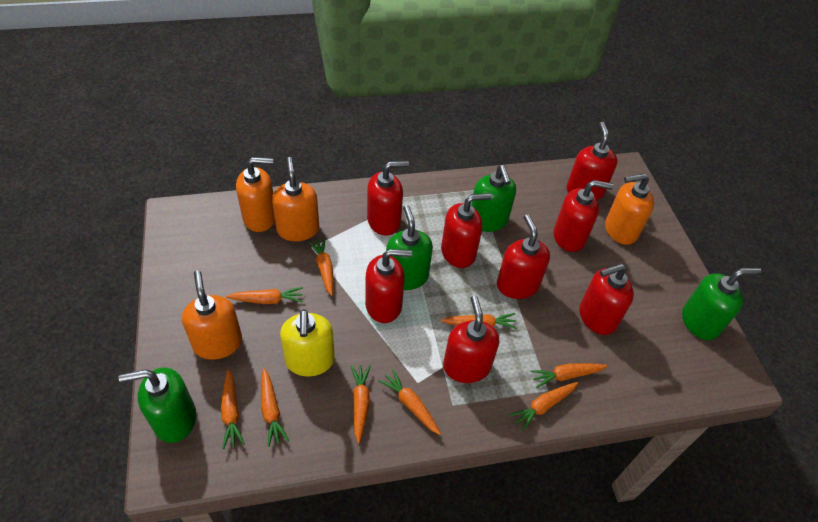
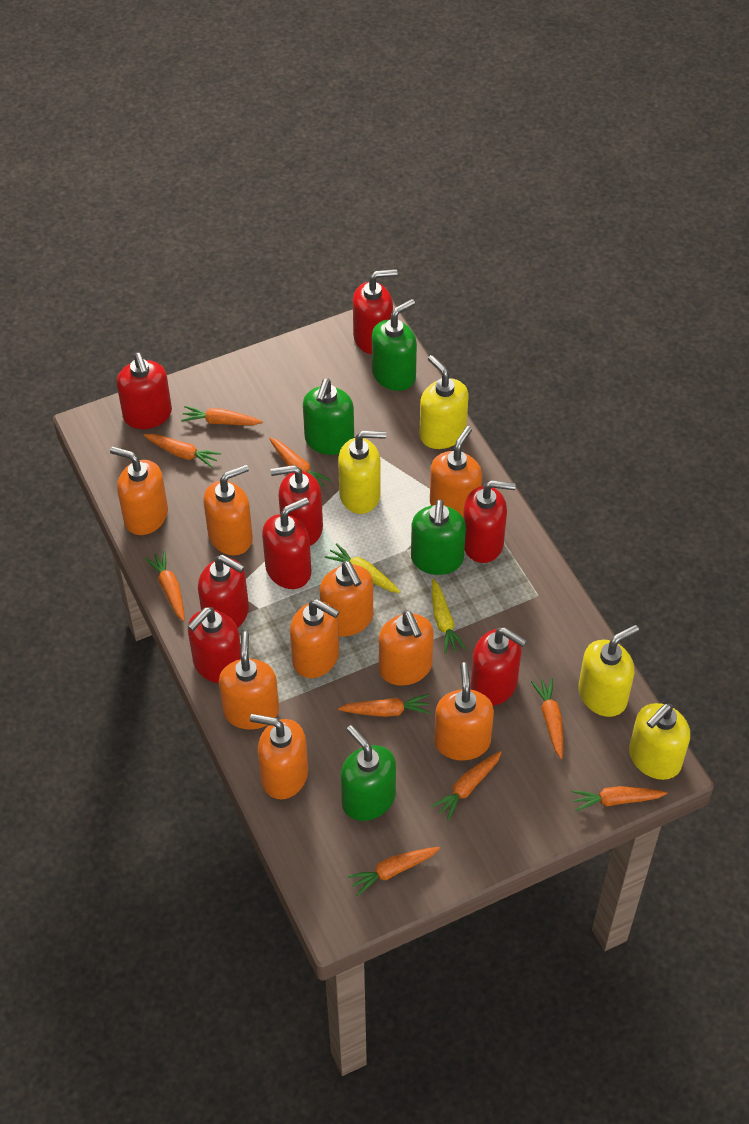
orange soap dispenser: [182,270,242,360] [236,157,275,232] [272,157,319,241] [605,173,654,245] = 4 -> [110,447,168,535] [203,465,253,556] [219,631,279,730] [250,714,308,799] [290,599,340,678] [320,561,373,637] [379,610,434,686] [430,426,482,517] [434,662,494,761] = 9
yellow carrot: none = 0 -> [324,543,401,593] [432,579,466,654] = 2
yellow soap dispenser: [280,309,335,376] = 1 -> [338,431,386,514] [419,355,469,449] [578,625,639,717] [629,703,690,780] = 4

